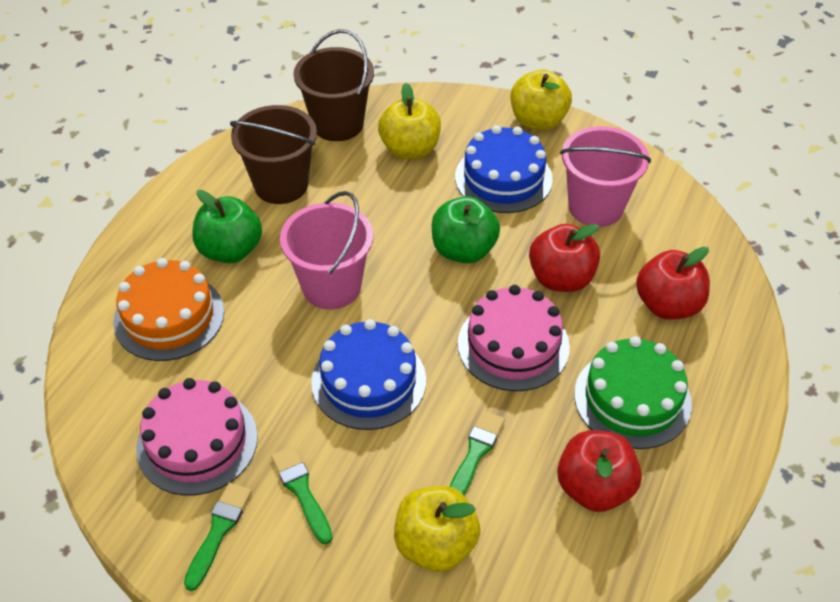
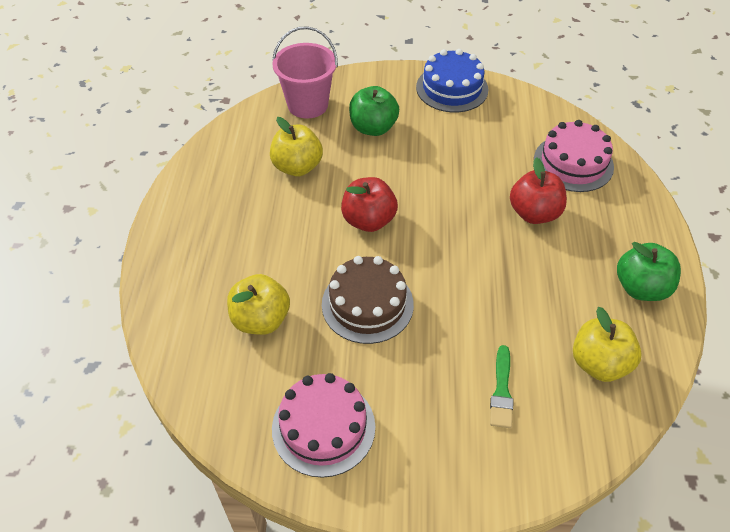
blue cake: [311,319,426,430] [455,125,553,213] = 2 -> [416,49,488,112] = 1
brown bucket: [230,105,317,204] [294,29,374,141] = 2 -> none = 0
brown cake: none = 0 -> [322,256,414,344] = 1
green brush: [184,483,252,591] [271,446,332,544] [450,410,505,495] = 3 -> [490,345,514,428] = 1
green cake: [574,336,692,449] = 1 -> none = 0
orange cake: [113,258,224,361] = 1 -> none = 0
pink bucket: [280,191,373,310] [560,126,651,227] = 2 -> [272,26,338,119] = 1
red apple: [529,224,600,292] [557,430,642,512] [636,247,710,320] = 3 -> [341,177,398,232] [510,157,567,224] = 2

